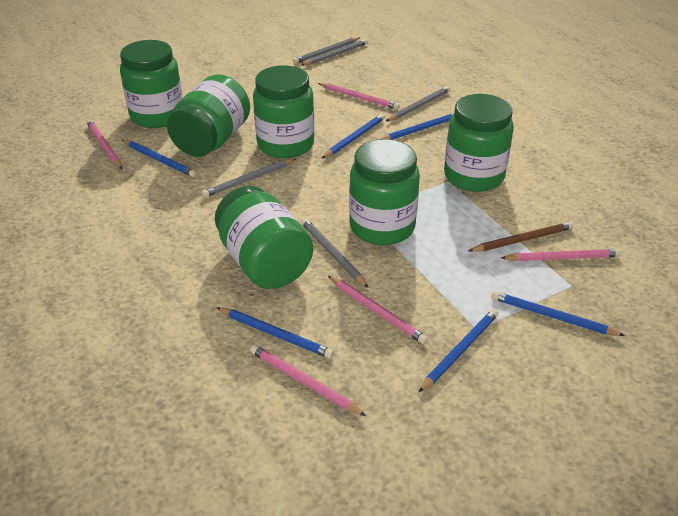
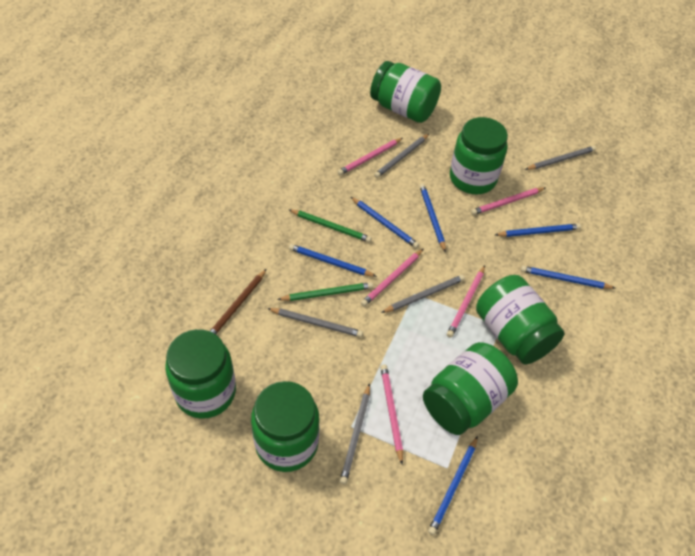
green pencil: none = 0 -> [277,282,373,301] [288,209,372,242] = 2

